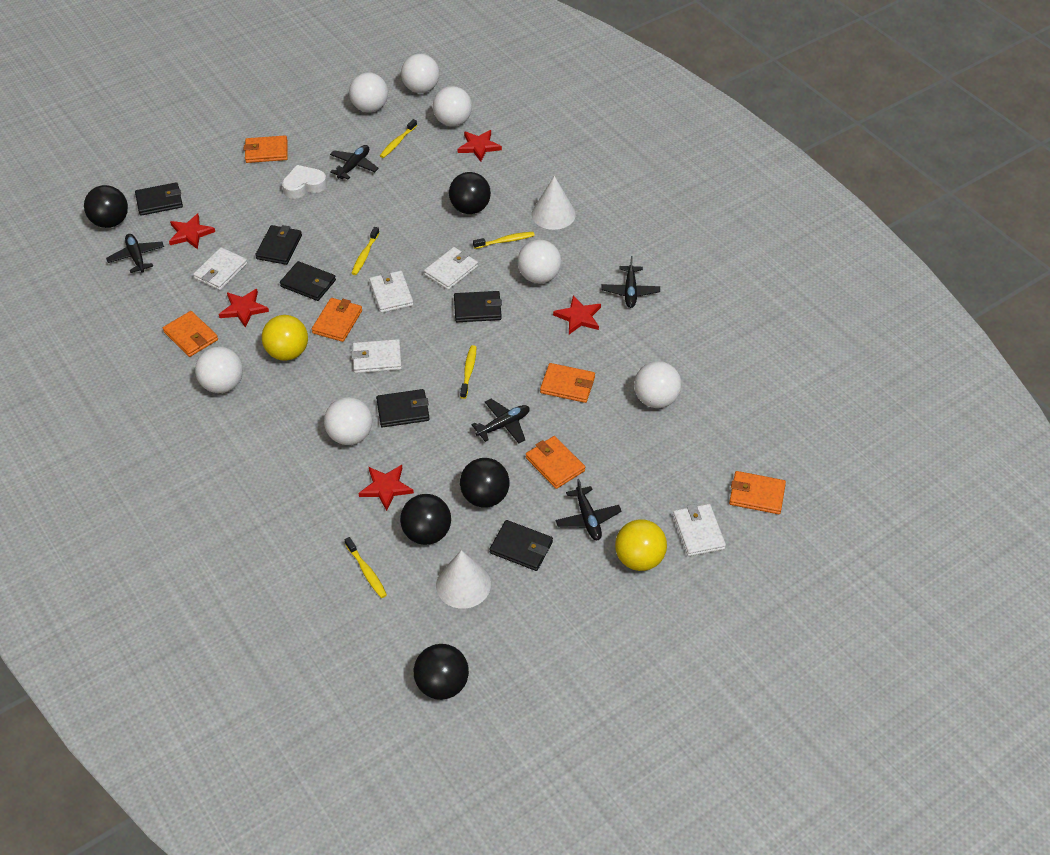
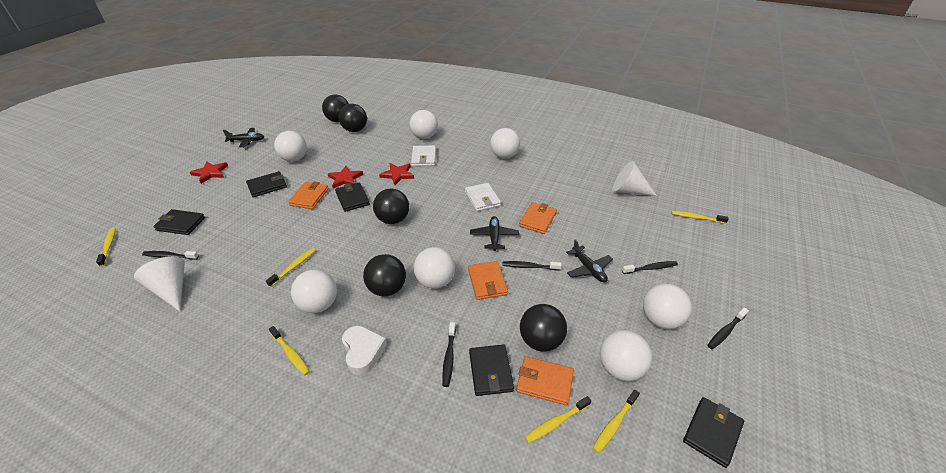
black plane: [106,234,164,273] [330,145,379,179] [472,399,530,443] [555,479,622,540] [602,256,660,308] = 5 -> [223,128,264,148] [470,216,519,251] [566,239,613,282] = 3
black toothbrush: none = 0 -> [142,251,199,260] [442,322,456,387] [502,261,562,270] [622,261,678,274] [707,307,749,349] = 5
black wallet: [135,182,183,216] [255,225,302,265] [280,261,336,301] [376,389,430,427] [454,291,502,322] [489,520,553,571] = 6 -> [153,209,205,235] [246,171,287,197] [335,183,370,212] [469,344,514,396] [683,397,744,468] = 5
orange wallet: [163,311,218,357] [244,135,288,163] [312,298,362,342] [526,436,585,489] [540,363,595,403] [729,471,786,514] = 6 -> [288,181,329,209] [468,261,508,300] [516,356,574,406] [519,202,557,234] = 4
red star: [169,214,215,249] [219,289,269,328] [358,465,414,511] [457,130,502,162] [553,295,601,334] = 5 -> [190,162,228,184] [328,166,363,188] [379,163,414,185] = 3
white wallet: [193,247,248,290] [351,339,402,373] [369,271,413,313] [424,247,478,290] [673,504,726,556] = 5 -> [411,145,436,166] [465,183,501,211] = 2
yellow ball: [262,315,308,361] [615,519,667,571] = 2 -> none = 0
yellow toothbrush: [345,537,387,598] [351,227,380,275] [380,119,417,158] [460,345,476,399] [473,232,535,249] = 5 -> [96,228,116,267] [266,248,315,287] [269,326,310,375] [525,396,591,443] [593,390,640,453] [671,211,729,224] = 6

